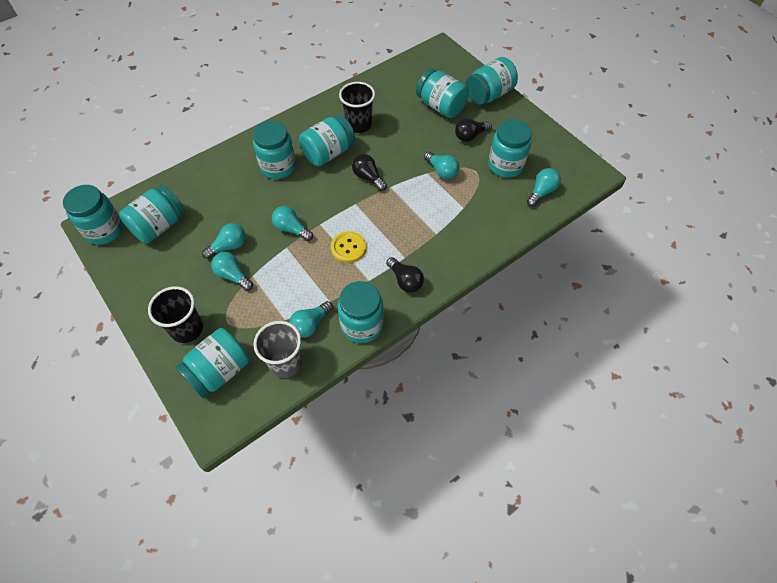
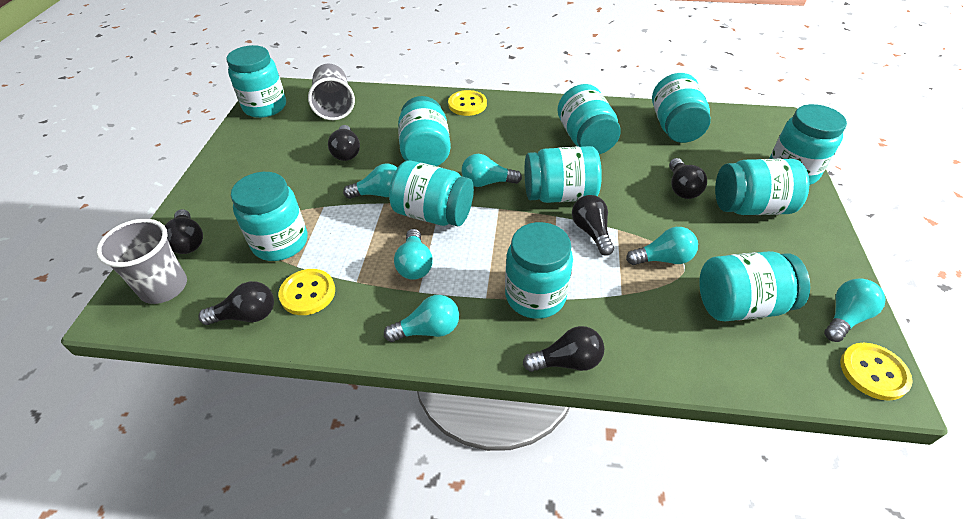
black cup: [148,286,203,343] [339,82,375,133] = 2 -> none = 0
black light bulb: [352,154,387,191] [386,257,424,292] [455,118,492,142] = 3 -> [165,209,203,254] [198,281,274,325] [328,125,360,161] [523,326,604,372] [572,195,614,256] [669,158,707,199] = 6
grey cup: [253,321,302,378] = 1 -> [96,219,187,304] [308,64,355,120] = 2
turquoise jar: [63,185,123,245] [119,185,185,243] [175,328,250,398] [253,121,296,179] [299,114,355,166] [338,281,384,343] [416,68,469,118] [466,57,518,105] [488,119,532,178] = 9 -> [226,45,286,118] [231,172,307,261] [389,160,474,226] [398,96,451,166] [505,222,573,319] [525,146,602,203] [558,84,621,154] [652,73,711,143] [699,251,810,321] [715,159,809,215] [769,104,847,185] = 11
yellow button: [331,231,366,263] = 1 -> [279,269,335,315] [448,90,487,116] [840,343,912,401] = 3

